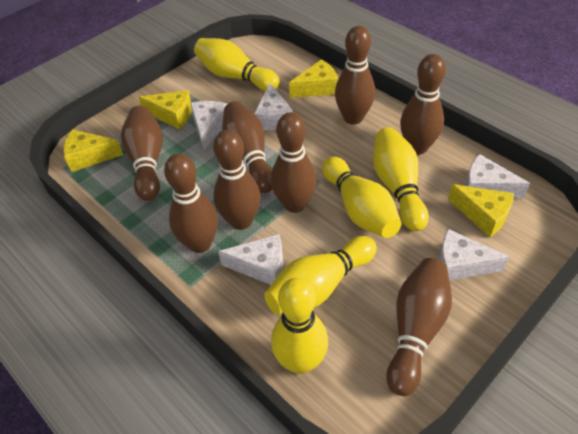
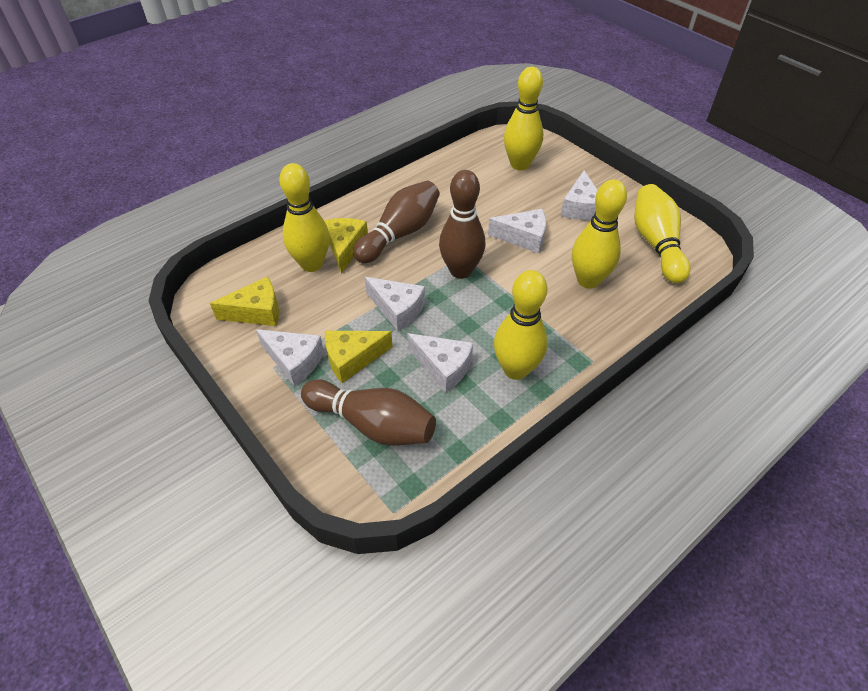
brown bowling pin: [121,106,163,201] [164,153,218,253] [213,130,261,230] [222,101,272,193] [271,112,317,213] [335,26,375,125] [386,258,452,396] [400,54,446,155] = 8 -> [301,379,436,446] [353,181,440,263] [439,170,485,279] = 3
yellow cheese: [63,130,123,172] [139,90,192,130] [289,59,338,98] [448,184,514,237] = 4 -> [210,276,279,326] [324,218,368,274] [325,331,393,383] = 3

